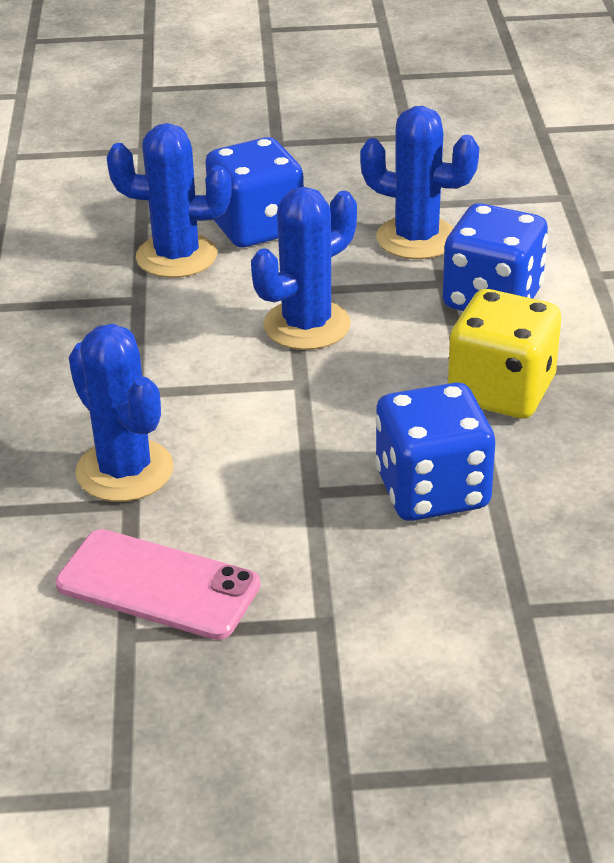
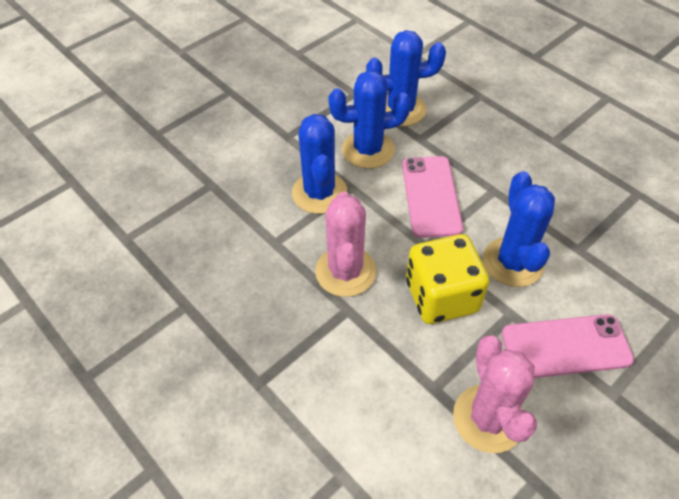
blue dice: [205,137,304,247] [375,382,495,521] [443,203,548,311] = 3 -> none = 0
pink cactus: none = 0 -> [315,192,376,297] [453,335,537,453] = 2
pink phone: [56,529,260,640] = 1 -> [402,156,463,238] [502,314,634,378] = 2

